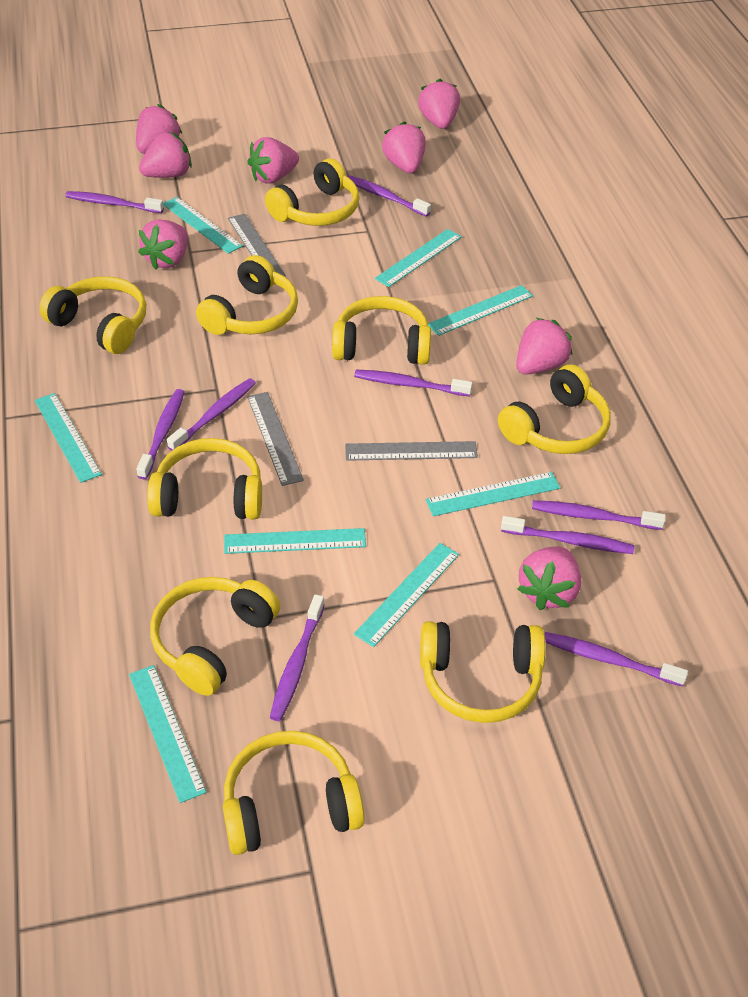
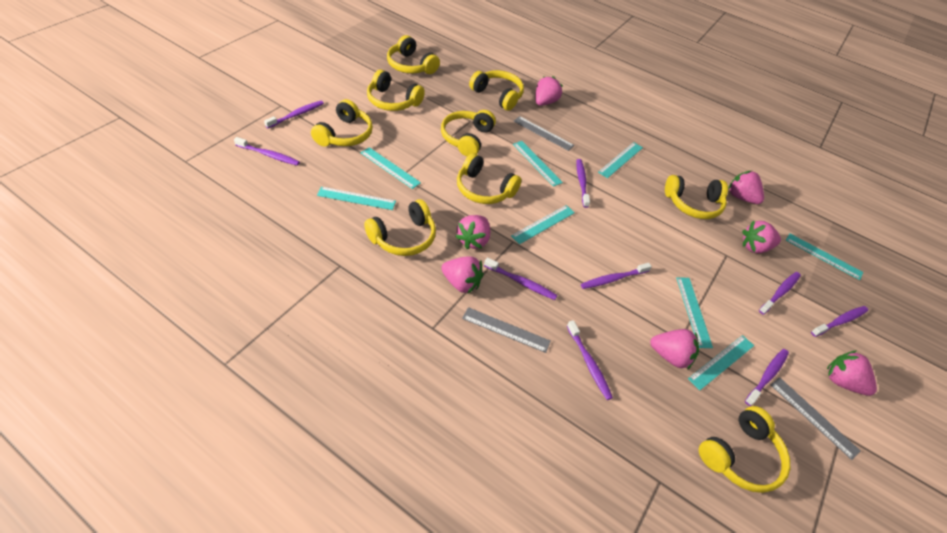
pink strawberry: [136,104,182,154] [138,219,188,269] [139,132,192,178] [247,137,299,184] [382,122,426,173] [418,79,460,129] [516,318,572,375] [517,546,581,610] = 8 -> [441,256,484,294] [455,215,490,249] [535,76,563,106] [650,329,699,370] [728,171,764,204] [742,220,781,253] [827,351,877,396] = 7

